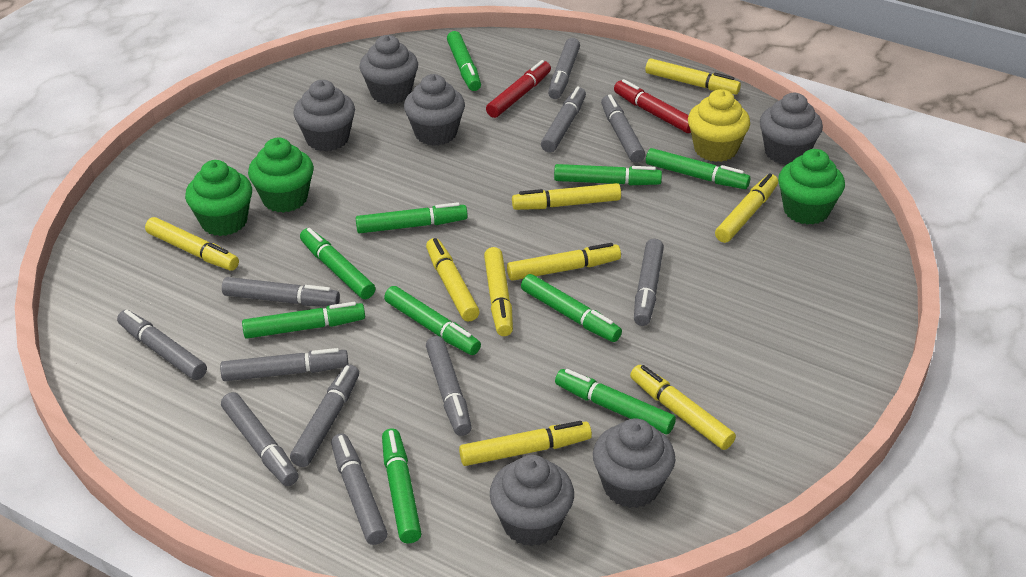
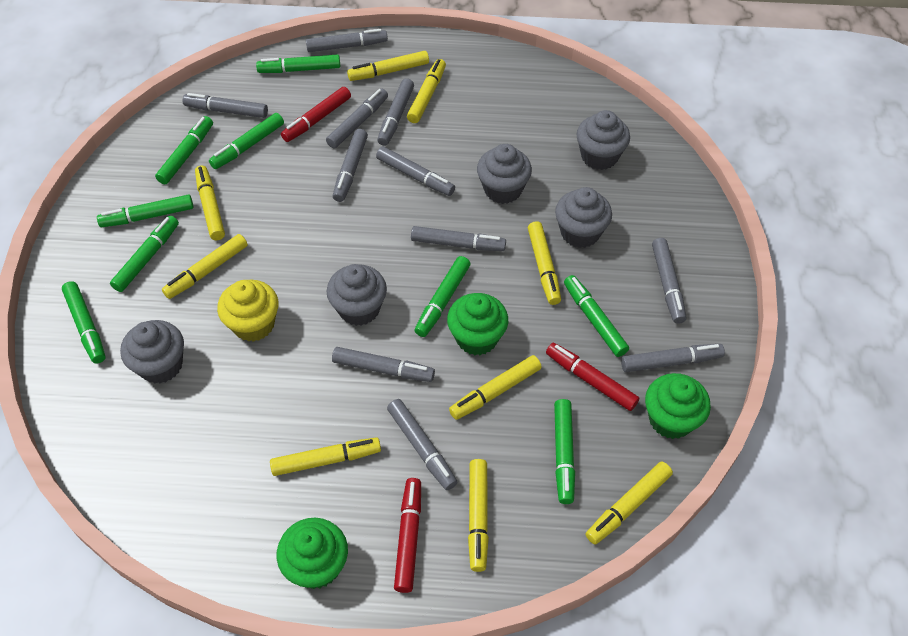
green marker: [242,302,365,339] [300,228,375,299] [356,202,468,233] [382,429,422,543] [384,286,481,355] [447,31,481,91] [521,274,622,342] [554,164,662,185] [555,369,676,434] [646,148,750,189] = 10 -> [62,281,106,363] [97,195,194,227] [110,216,179,292] [155,116,213,184] [209,113,284,169] [256,54,340,73] [414,256,470,337] [554,399,575,504] [564,275,629,357] = 9
grey cupcake: [293,80,355,152] [360,35,418,104] [404,74,465,146] [490,455,574,546] [593,418,675,508] [760,93,823,165] = 6 -> [120,320,184,384] [327,264,387,326] [477,144,532,204] [555,187,612,248] [576,110,630,170] = 5
red marker: [486,60,551,118] [614,79,691,133] = 2 -> [281,87,351,142] [394,478,421,593] [546,343,639,411] = 3

